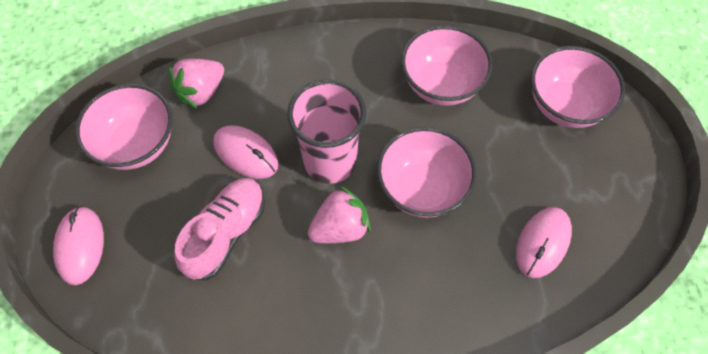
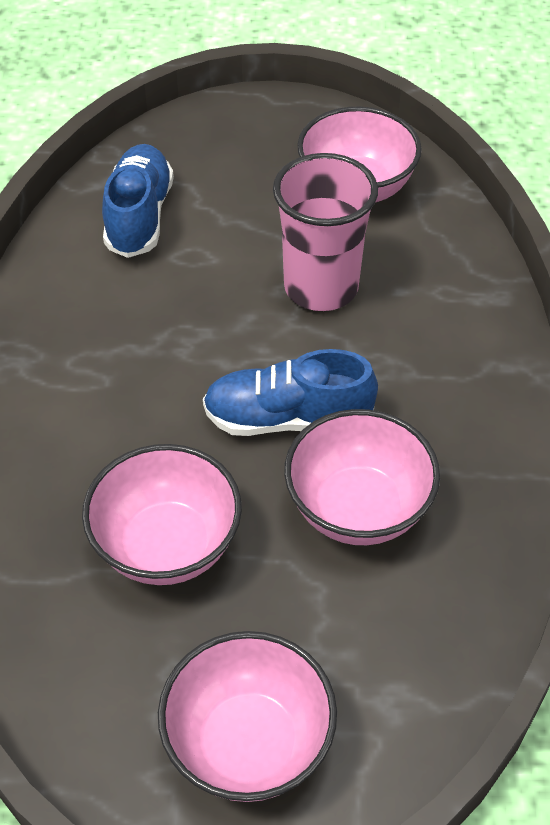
blue shoe: none = 0 -> [102,144,174,258] [203,349,378,436] = 2
pink mouse: [53,206,104,285] [213,125,278,179] [516,207,572,278] = 3 -> none = 0
pink shoe: [175,178,265,280] = 1 -> none = 0
pink strawberry: [169,59,224,109] [308,186,371,243] = 2 -> none = 0

